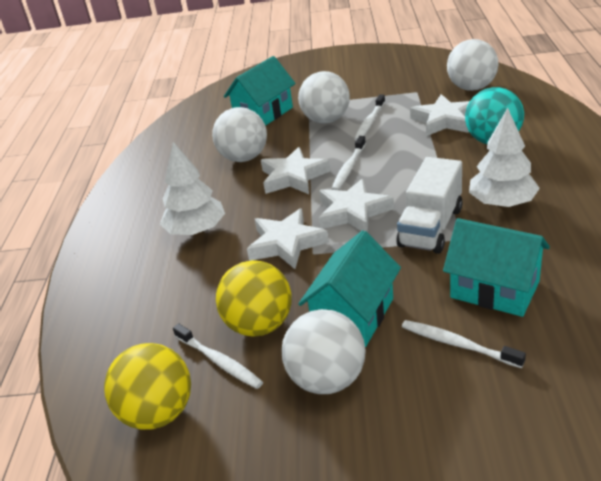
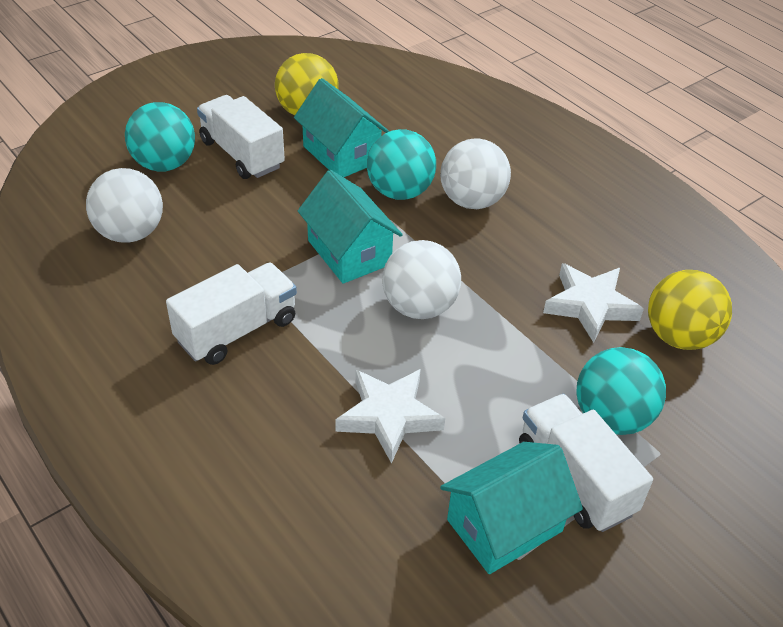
turquoise ball: [465,87,524,144] = 1 -> [125,102,195,172] [367,129,436,200] [576,347,666,435] = 3
white ball: [212,107,267,162] [282,309,366,394] [298,71,350,124] [447,39,498,91] = 4 -> [86,168,163,243] [382,240,461,319] [440,139,511,209] = 3
white star: [247,208,329,269] [261,147,330,194] [319,179,394,233] [410,94,470,136] = 4 -> [335,369,445,464] [543,263,644,343] = 2
white toothbrush: [173,323,263,389] [332,136,366,190] [354,94,385,141] [402,320,526,368] = 4 -> none = 0
white tree: [160,142,225,235] [469,108,540,207] = 2 -> none = 0
white truck: [396,157,463,254] = 1 -> [166,263,297,365] [197,95,285,179] [519,394,653,532] = 3

